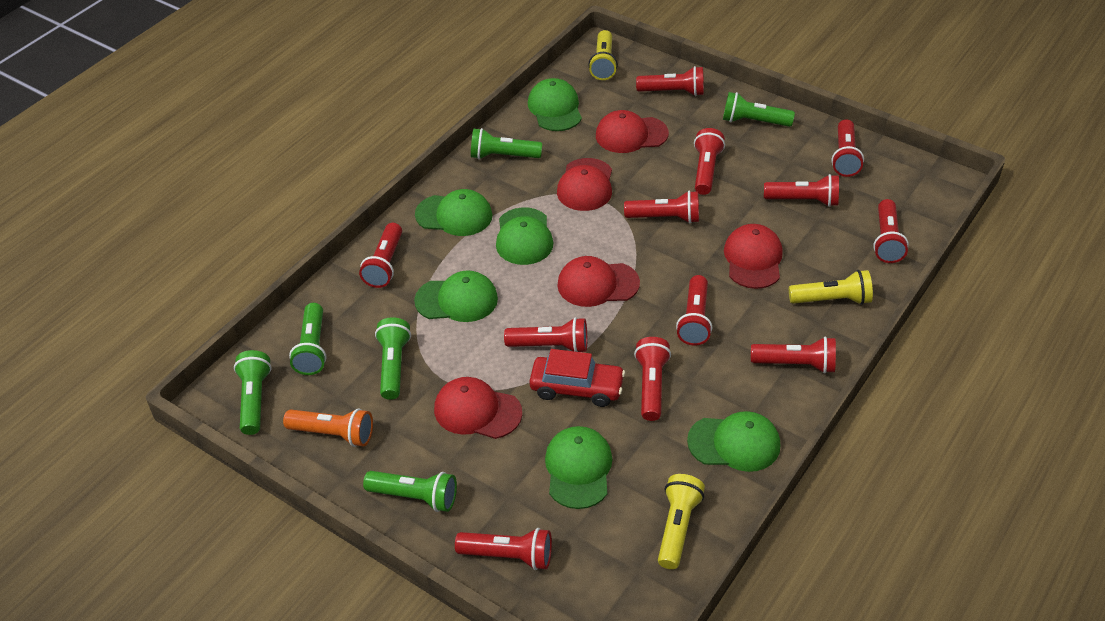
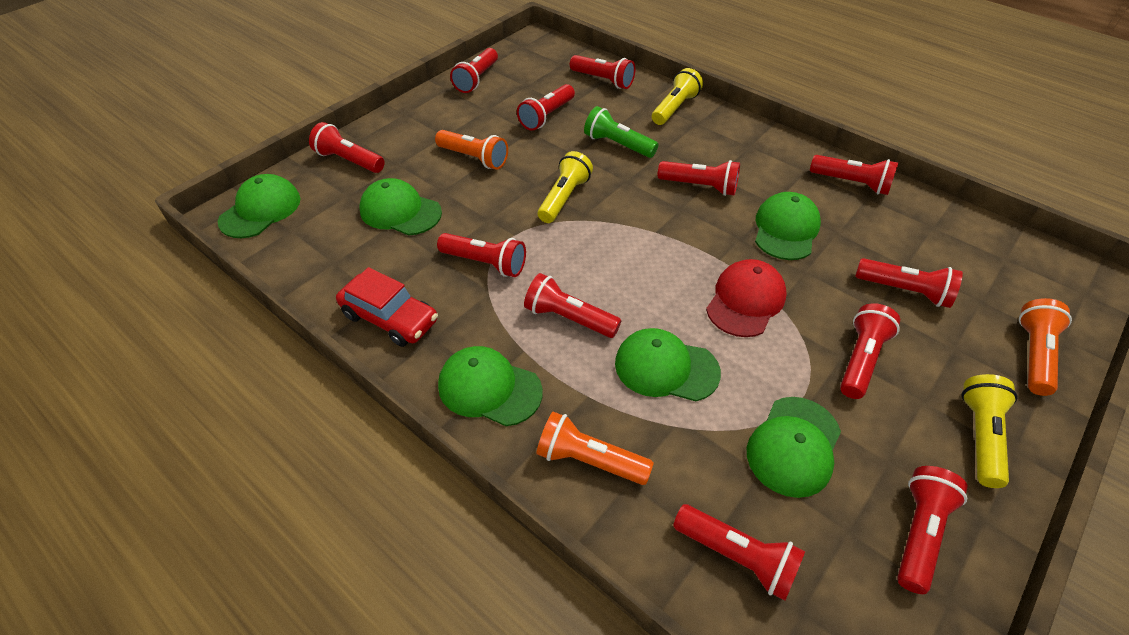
green flashlight: [234,350,272,435] [289,303,326,375] [363,471,457,512] [375,317,411,400] [471,128,542,159] [723,92,795,127] = 6 -> [584,106,658,158] = 1
orange flashlight: [283,408,373,447] = 1 -> [435,130,508,170] [536,412,654,485] [1019,298,1072,396] = 3
red cap: [434,377,522,439] [557,158,612,211] [557,256,640,307] [596,110,669,153] [724,224,783,289] = 5 -> [706,259,787,337] = 1

